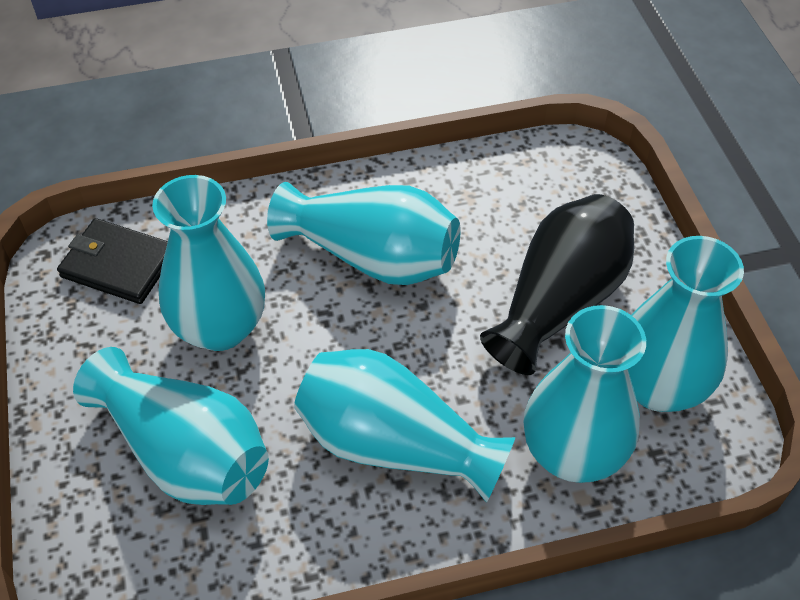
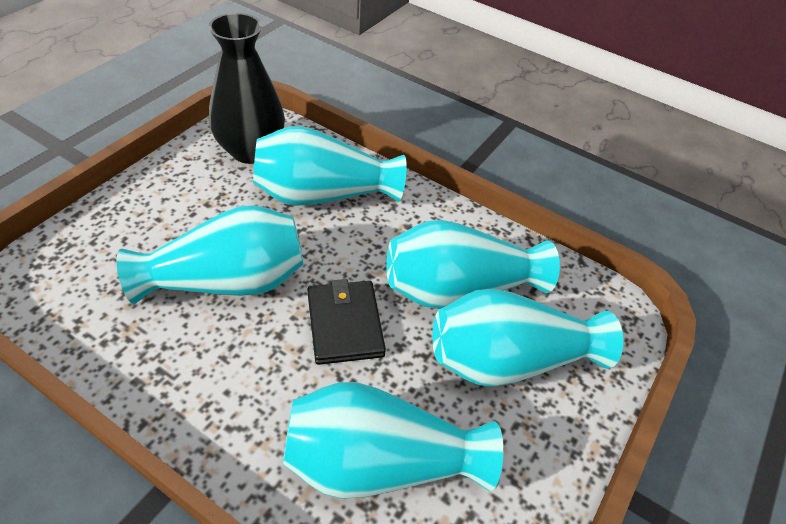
turquoise vase: [73,347,269,505] [152,175,265,351] [267,182,461,285] [294,349,516,503] [523,305,646,483] [628,236,744,412] = 6 -> [117,205,304,304] [253,126,407,206] [283,382,503,499] [386,220,560,309] [432,289,623,387] = 5

